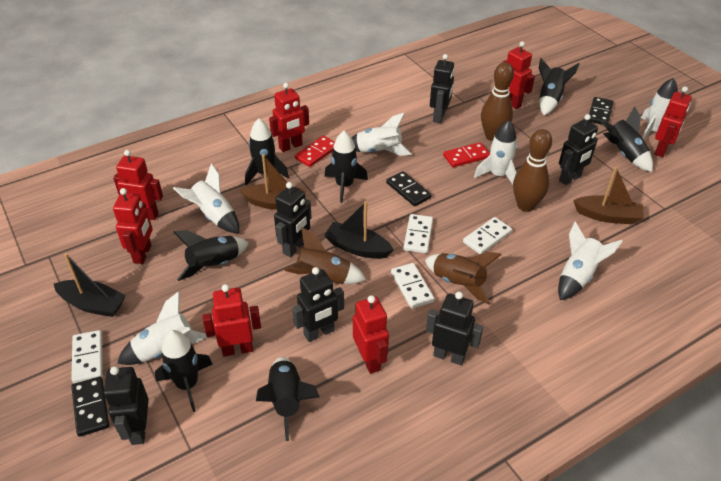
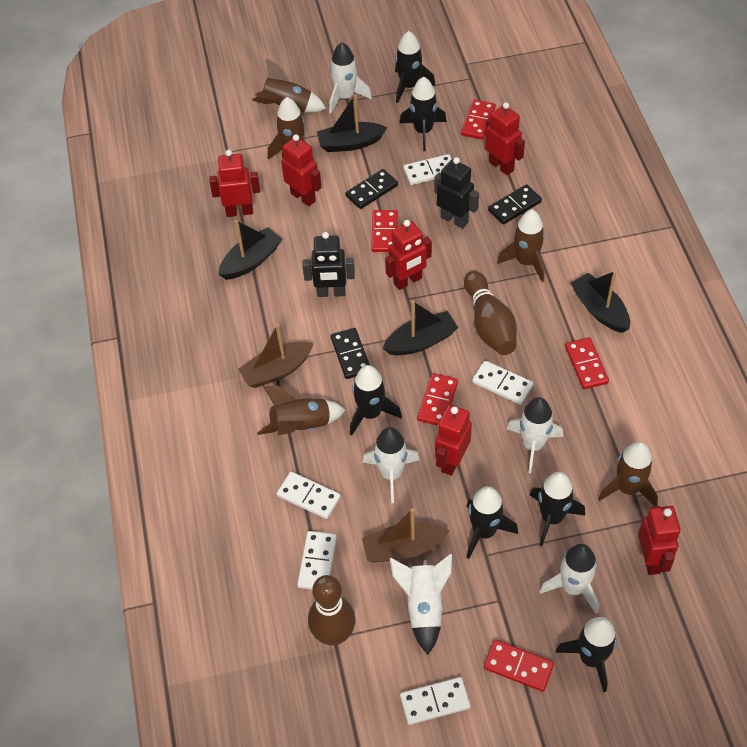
black boat: [54,253,126,317] [324,202,394,259] = 2 -> [218,220,282,280] [317,94,387,152] [383,301,458,355] [570,270,630,333] = 4
black robot: [104,366,149,445] [274,182,312,257] [292,267,344,342] [426,292,483,366] [430,54,454,123] [559,114,598,185] = 6 -> [302,232,355,297] [435,157,479,229] = 2
black rocket: [155,330,213,412] [173,230,249,281] [245,119,289,185] [256,357,320,441] [324,131,368,203] [539,58,580,115] [601,106,653,172] = 7 -> [350,365,402,436] [395,31,436,103] [400,77,447,151] [466,486,518,559] [530,472,585,546] [555,617,617,693] = 6
brown rocket: [284,227,366,284] [425,252,502,305] = 2 -> [252,59,326,112] [257,386,346,436] [268,97,314,161] [497,210,545,282] [598,442,658,506] = 5
red domino: [295,136,335,167] [443,142,490,167] = 2 -> [371,210,398,252] [417,373,458,426] [461,99,496,140] [484,640,554,692] [565,337,609,389] = 5
red robot: [113,150,163,220] [113,188,153,264] [202,284,261,357] [269,83,309,152] [353,295,389,374] [502,41,535,109] [654,86,692,157] = 7 -> [209,149,260,217] [281,134,322,206] [385,220,432,290] [435,404,472,476] [485,102,525,175] [638,506,681,575] = 6
white domino: [71,330,103,384] [391,263,435,309] [403,214,433,253] [463,217,512,254] = 4 -> [277,472,341,519] [297,531,337,589] [400,677,470,725] [403,154,451,185] [472,360,533,405] = 5
white rocket: [117,291,207,365] [173,163,239,233] [351,112,412,156] [474,120,517,184] [558,221,623,300] [641,78,678,140] = 6 -> [329,42,372,113] [363,427,420,503] [390,554,452,654] [507,397,563,473] [539,544,599,614] = 5

